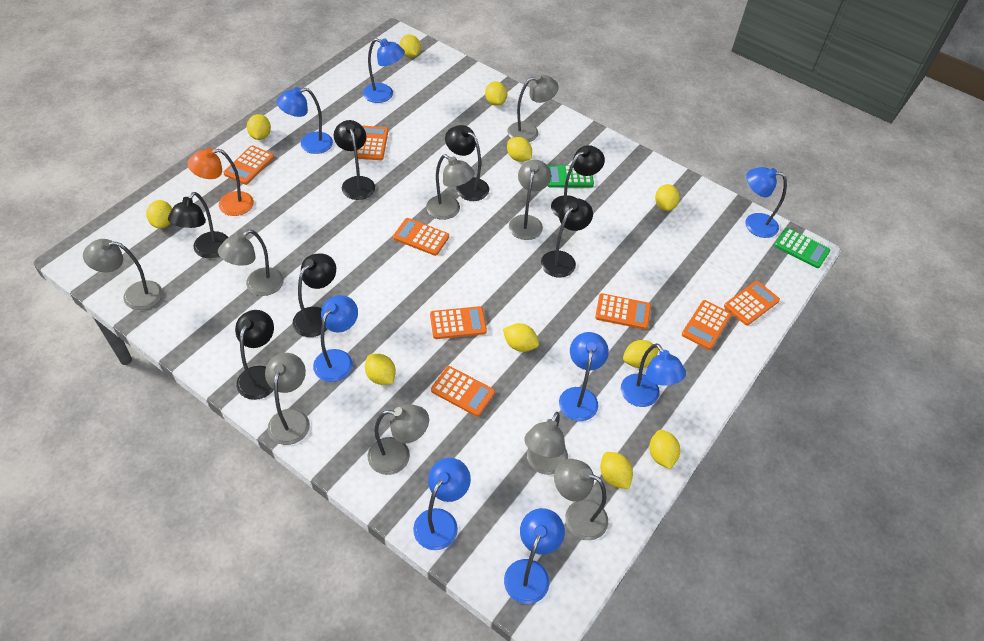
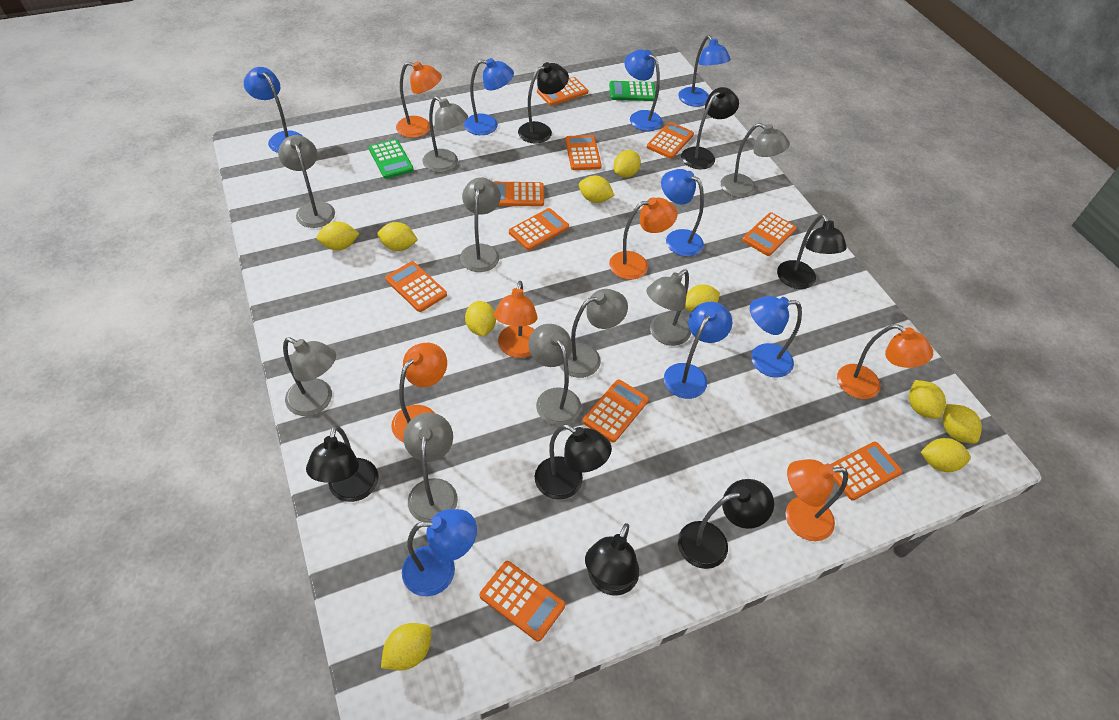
orange calculator: [223,145,274,185] [357,126,388,160] [393,218,449,256] [430,306,487,339] [431,366,495,417] [595,293,651,329] [682,300,732,350] [724,281,780,325] = 8 -> [385,261,447,312] [479,561,565,642] [494,182,544,206] [509,208,569,250] [537,77,588,106] [565,135,602,170] [583,379,649,442] [647,122,694,159] [742,212,797,256] [831,441,902,501] = 10
orange lamp: [187,148,254,216] = 1 -> [391,343,447,443] [396,61,442,138] [494,281,537,358] [609,197,678,280] [786,459,848,541] [837,324,933,399] = 6
yellow lemon: [146,200,172,229] [247,114,271,140] [365,354,396,385] [400,34,421,58] [485,82,507,106] [503,323,539,352] [507,137,532,162] [600,452,633,489] [623,340,659,368] [649,430,680,469] [655,184,680,211] = 11 -> [317,221,359,250] [377,222,418,251] [381,623,432,671] [465,301,496,336] [579,175,615,203] [614,150,641,178] [685,284,720,312] [909,380,946,419] [921,438,971,472] [943,404,982,444] = 10

